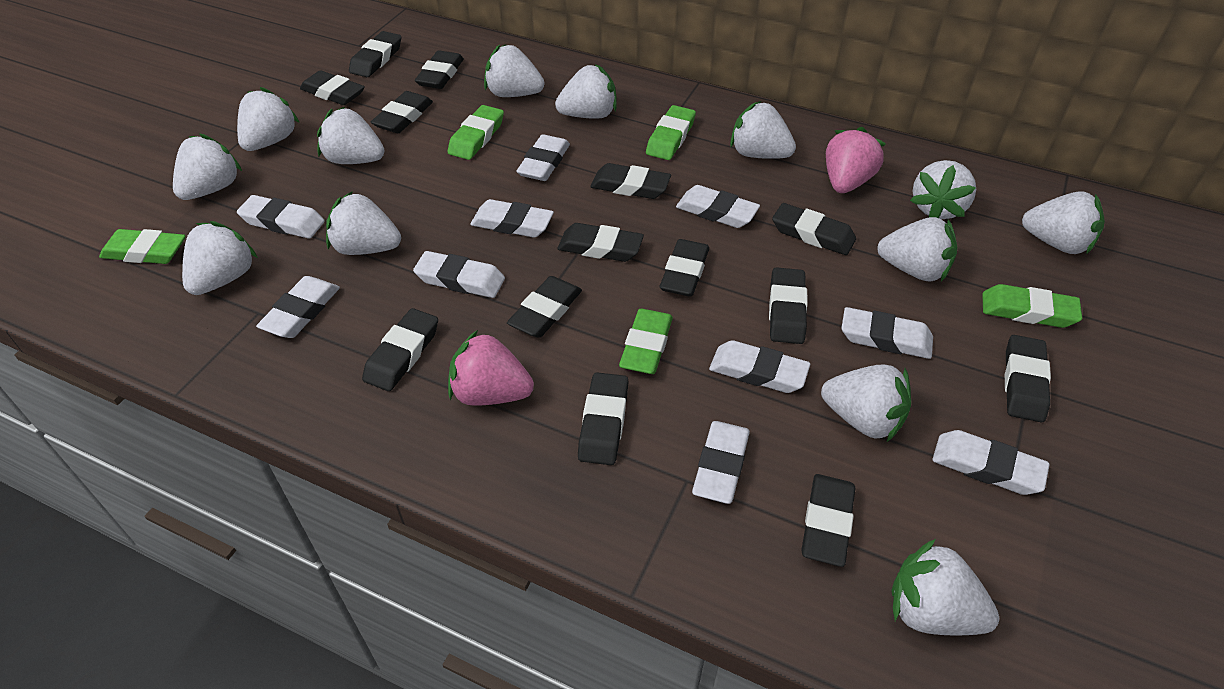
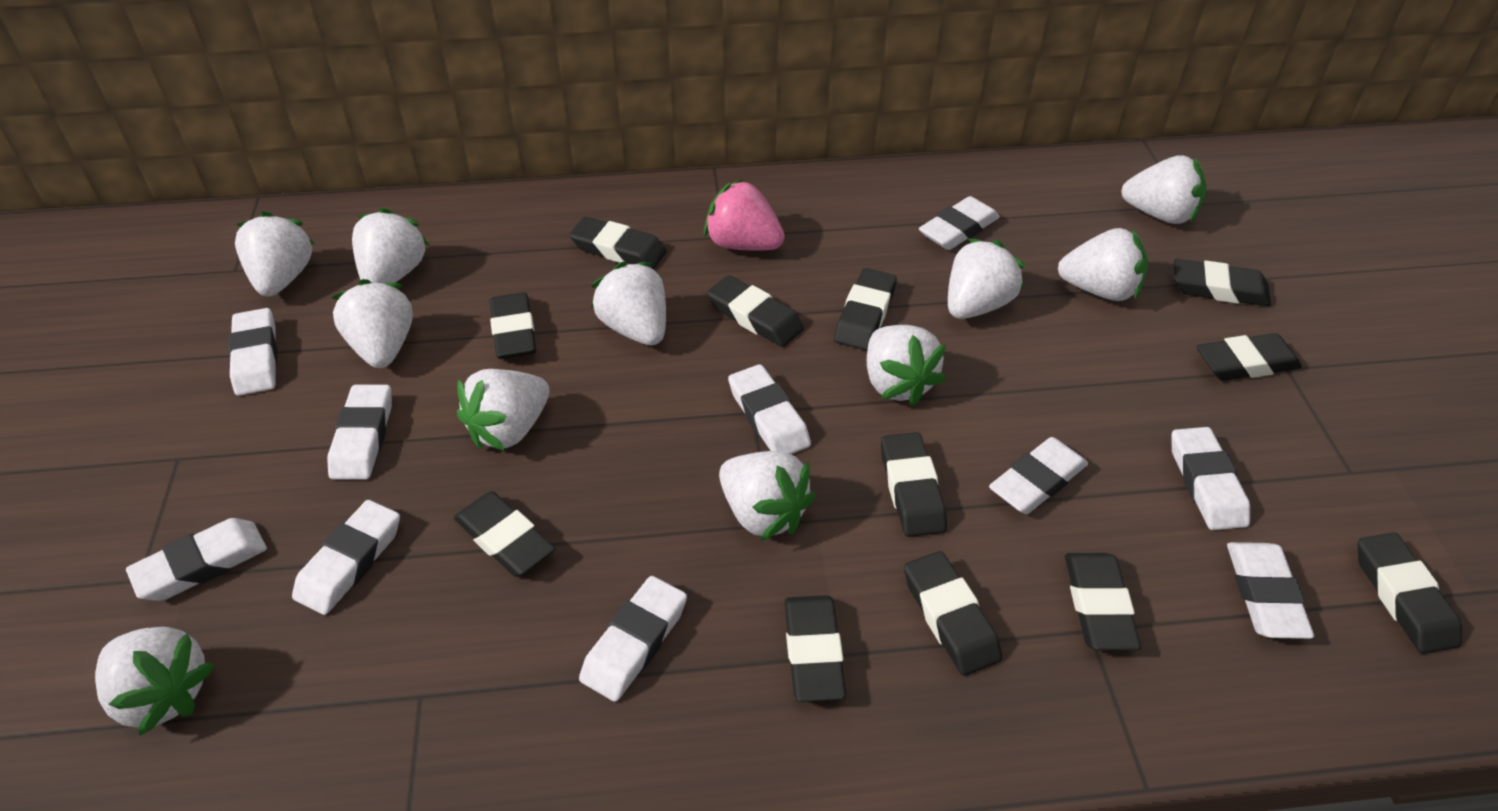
black eraser: [300,70,365,105] [349,31,401,77] [362,308,438,391] [371,91,433,133] [415,50,464,89] [507,276,582,338] [558,223,644,262] [578,372,629,465] [591,163,671,199] [660,239,709,296] [769,267,808,344] [772,203,856,255] [802,474,855,567] [1005,335,1051,422] = 14 -> [454,491,556,577] [489,292,536,359] [569,217,667,269] [707,275,804,347] [784,595,846,702] [834,268,897,350] [881,432,947,537] [904,551,1002,676] [1065,553,1141,650] [1174,259,1271,306] [1196,333,1302,381] [1358,533,1462,654] = 12
green eraser: [99,229,185,264] [448,105,504,160] [619,309,673,374] [646,105,696,160] [982,284,1082,328] = 5 -> none = 0
pink strawberry: [448,330,534,406] [826,127,886,193] = 2 -> [704,179,785,251] = 1
white strawberry: [173,134,242,200] [182,221,258,295] [237,87,300,151] [317,107,385,164] [326,191,401,255] [484,45,544,97] [555,64,617,119] [730,101,796,159] [821,364,911,443] [877,217,957,281] [891,539,999,636] [910,160,976,219] [1022,191,1105,254] = 13 -> [95,627,215,736] [235,211,314,296] [331,279,413,368] [352,208,429,284] [457,369,549,451] [591,262,666,345] [719,451,815,541] [867,325,946,406] [948,238,1025,319] [1058,228,1148,301] [1121,155,1206,224] = 11

